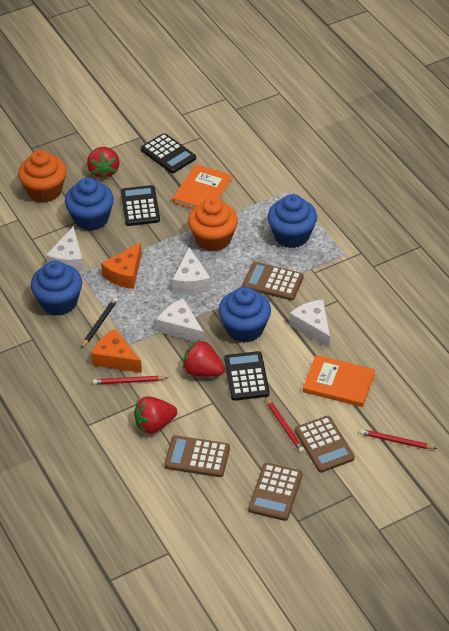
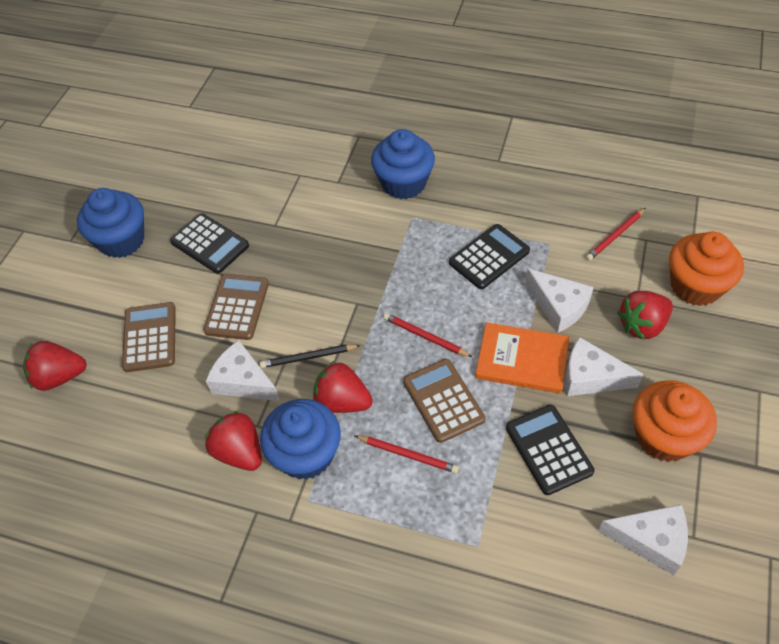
blue cupcake: [31,261,82,316] [65,177,114,231] [218,287,271,343] [268,194,317,248] = 4 -> [77,188,144,258] [260,399,341,480] [371,129,435,199] = 3
brown calculator: [164,435,230,477] [242,262,304,300] [248,463,302,521] [295,416,355,472] = 4 -> [122,302,176,372] [204,274,269,340] [403,359,485,443] = 3
orange book: [172,164,232,209] [303,355,375,407] = 2 -> [475,322,569,393] = 1
orange cheese: [91,329,142,373] [101,242,142,289] = 2 -> none = 0
red strawberry: [87,147,119,179] [134,397,177,434] [183,340,225,377] = 3 -> [23,341,87,391] [205,411,262,471] [313,361,373,413] [617,291,673,339] = 4

